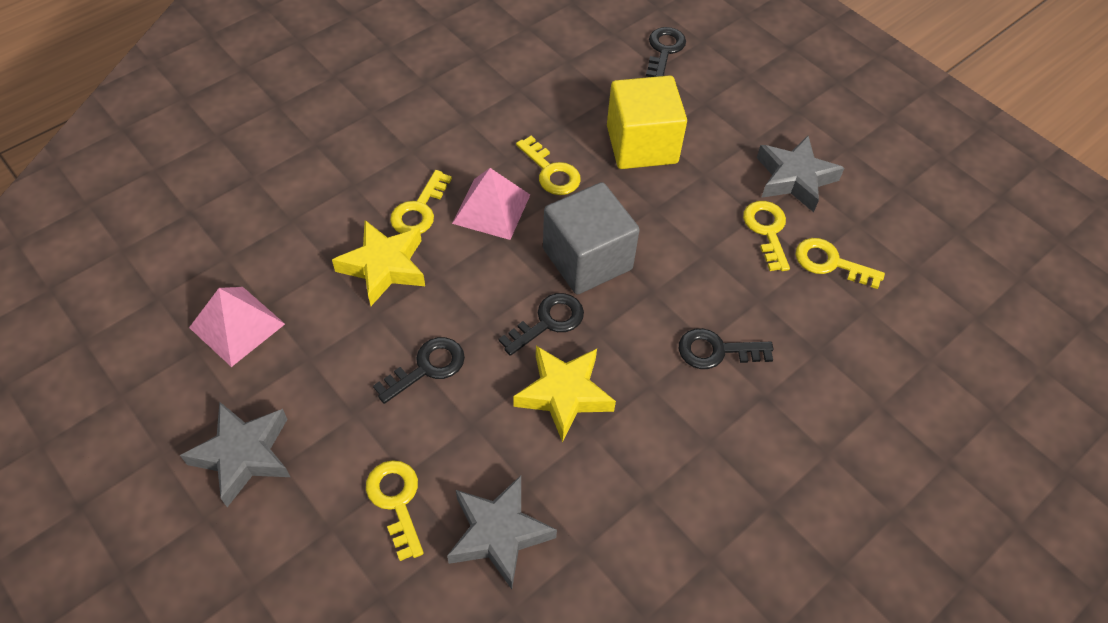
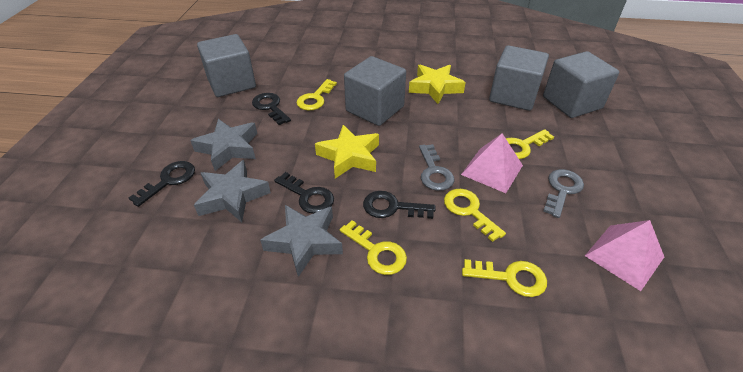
grey cube: [543,182,640,294] = 1 -> [197,34,256,97] [344,56,406,126] [489,45,549,111] [543,51,619,118] = 4
grey key: none = 0 -> [419,144,454,191] [543,169,584,218] = 2
yellow cube: [607,76,687,169] = 1 -> none = 0

